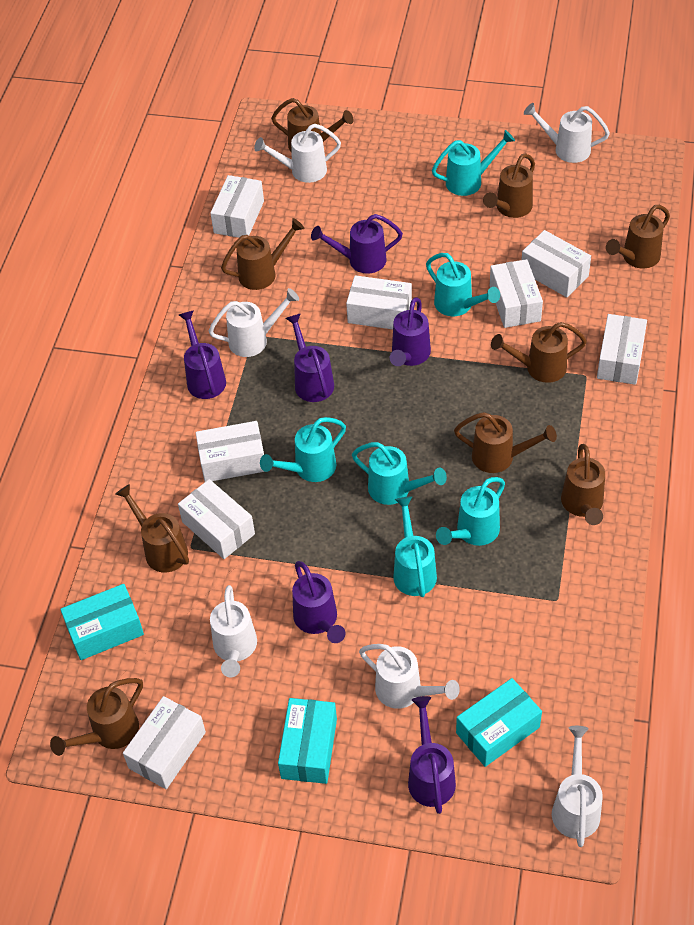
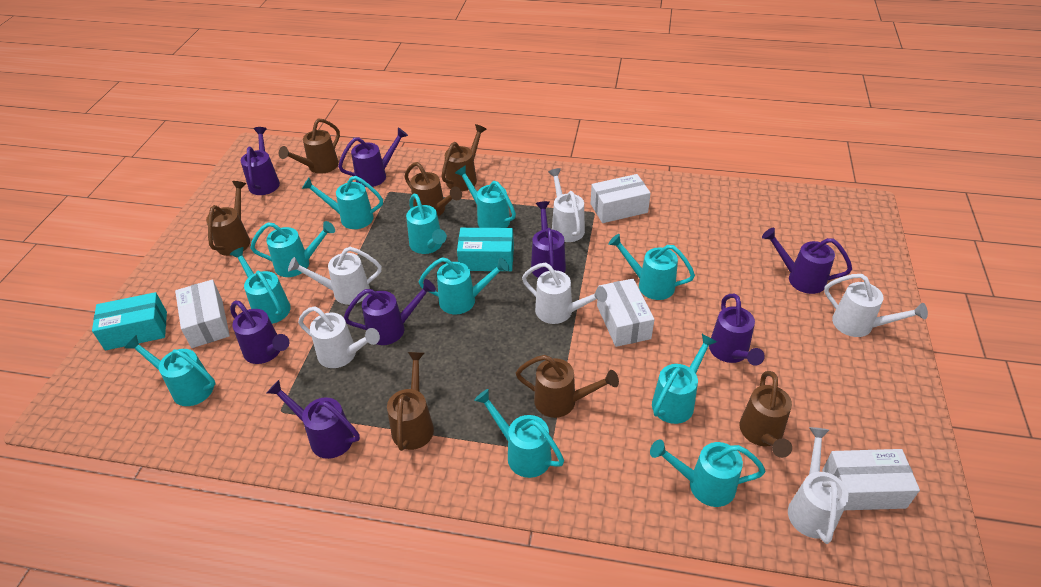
brown watering can: [50,678,143,756] [116,484,189,572] [221,218,304,290] [271,98,354,151] [454,412,557,473] [483,153,535,218] [491,322,587,383] [561,444,605,525] [606,205,670,268] = 9 -> [206,181,250,256] [279,119,340,174] [387,352,434,451] [404,162,462,216] [442,124,487,191] [516,355,619,418] [740,371,792,458] = 7
purple watering can: [179,310,226,399] [286,313,334,402] [292,561,345,643] [311,214,403,274] [390,297,431,366] [408,696,456,814] = 6 -> [230,301,289,364] [241,127,280,195] [267,380,360,459] [338,128,408,187] [344,279,436,345] [531,201,566,278] [709,294,765,365] [762,228,852,294] = 8
turquoise box: [60,584,144,660] [278,698,337,784] [456,678,542,767] = 3 -> [92,292,167,350] [457,228,514,271] = 2
turquoise watering can: [260,417,346,482] [352,442,447,505] [393,496,437,597] [426,253,500,316] [432,130,515,196] [436,477,505,546] = 6 -> [124,335,215,406] [230,247,291,324] [250,221,335,277] [302,176,383,229] [406,194,447,254] [419,257,509,314] [455,165,516,228] [474,389,564,478] [608,234,695,300] [650,439,765,507] [652,334,717,424] = 11
white box: [123,696,206,789] [178,479,255,559] [196,421,265,482] [210,175,264,238] [346,275,412,329] [490,259,543,328] [522,230,591,297] [597,314,647,385] = 8 -> [175,279,230,348] [591,174,651,223] [597,279,654,347] [822,449,920,510] = 4

